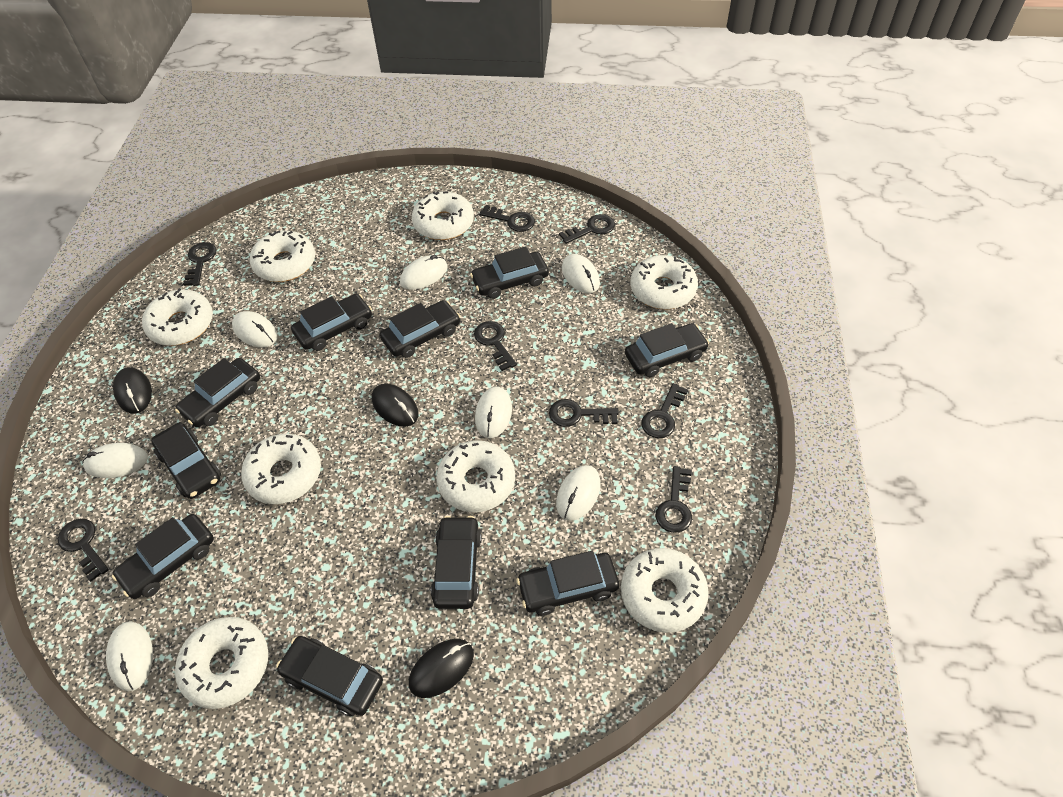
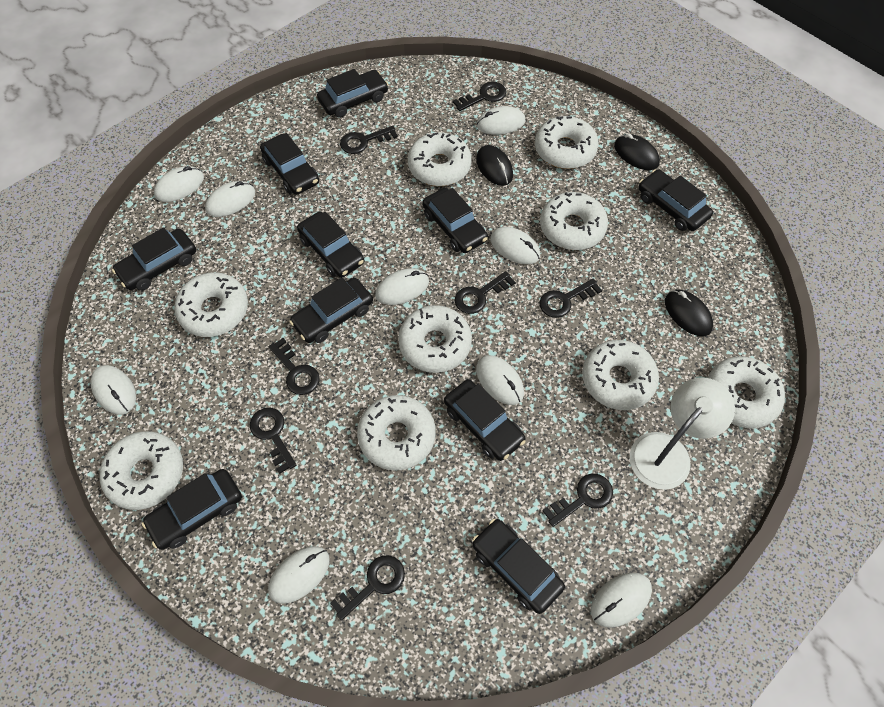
white donut: [142,288,213,346] [175,617,269,709] [241,434,321,504] [250,231,315,282] [412,191,474,240] [437,440,515,513] [621,548,709,633] [631,255,698,310] = 8 -> [100,431,183,510] [174,272,248,337] [357,395,436,470] [398,305,472,373] [408,132,472,186] [535,116,599,169] [540,192,608,250] [582,340,659,410] [708,357,785,428] = 9
white lamp: none = 0 -> [630,378,735,490] = 1
white mouse: [83,443,148,478] [106,621,153,691] [232,311,278,347] [400,255,448,290] [475,386,512,438] [556,465,601,521] [562,254,600,293] = 7 -> [91,365,136,415] [154,166,204,202] [205,181,255,217] [268,546,330,604] [375,268,429,305] [476,106,525,135] [476,355,524,405] [490,227,540,264] [591,573,652,628] = 9

